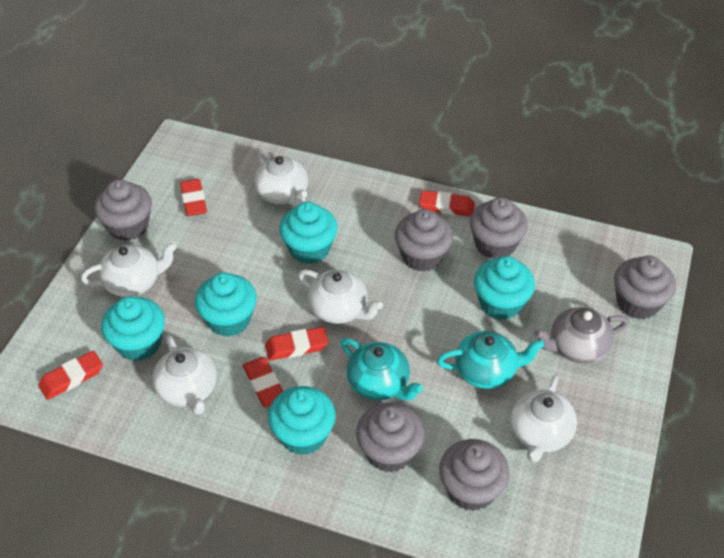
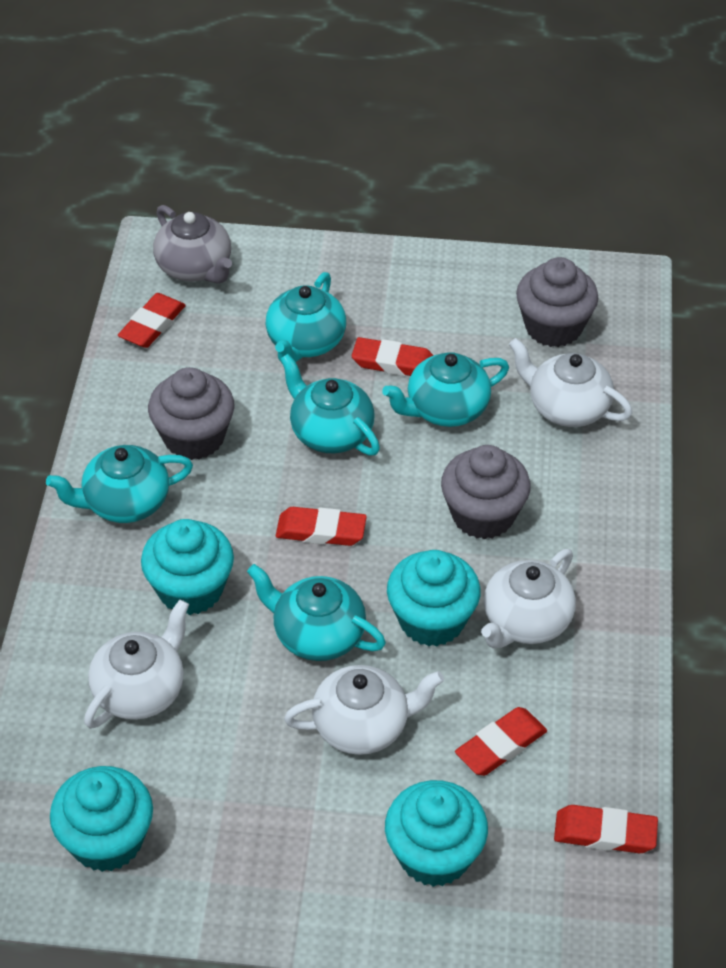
grey cupcake: [94,179,152,241] [356,402,425,472] [395,209,453,272] [439,439,510,511] [469,197,528,259] [614,256,676,319] = 6 -> [148,367,235,460] [441,445,531,539] [516,257,598,347] = 3
turquoise cupcake: [101,296,165,361] [195,272,257,337] [268,386,336,455] [279,202,338,264] [474,256,535,320] = 5 -> [50,766,153,872] [141,519,234,615] [385,780,488,887] [387,550,481,646] = 4
turquoise teapot: [341,338,423,401] [437,331,544,389] = 2 -> [46,445,193,523] [247,564,386,661] [266,272,346,363] [280,354,380,456] [382,352,509,427] = 5
white teapot: [81,242,177,297] [152,335,217,415] [254,150,308,206] [298,269,383,324] [511,375,577,463] = 5 -> [84,599,189,729] [284,665,444,755] [481,549,576,649] [509,338,632,427] = 4

